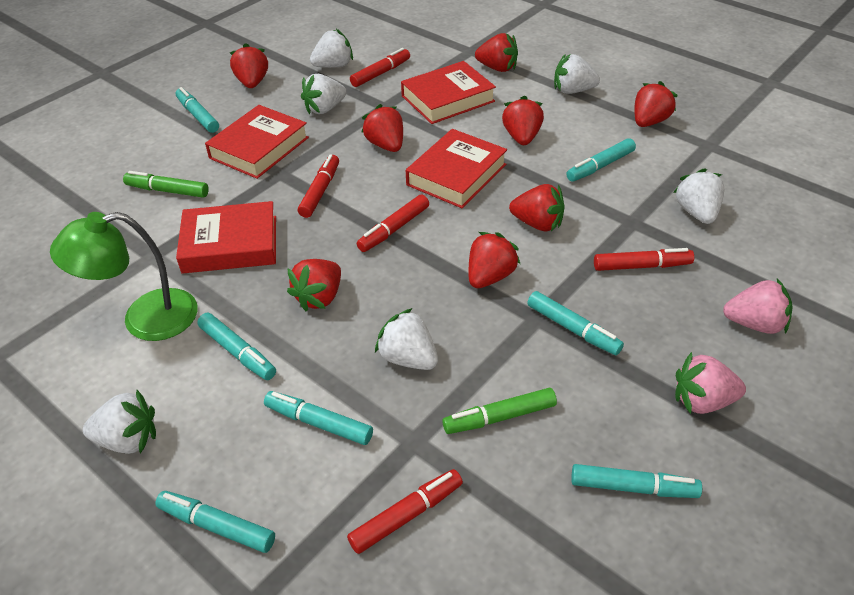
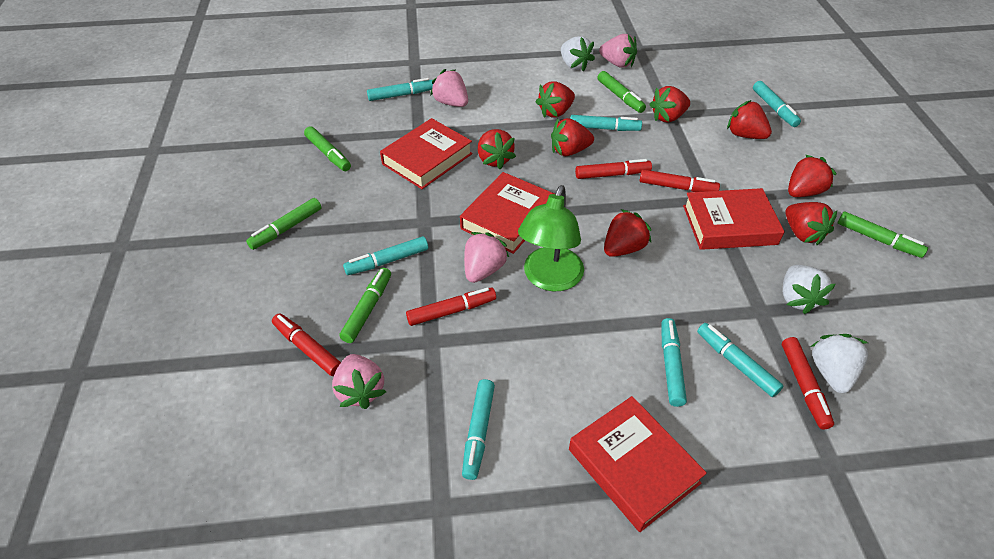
green marker: [123,171,209,198] [442,388,557,434] = 2 -> [246,198,322,250] [304,126,351,171] [339,268,391,343] [597,71,646,113] [838,212,928,258] = 5
pink strawberry: [675,352,746,414] [723,279,793,334] = 2 -> [332,354,386,409] [430,69,468,107] [464,232,509,283] [599,34,637,68] = 4
white strawberry: [83,390,156,454] [301,74,346,114] [310,29,353,68] [375,308,438,370] [554,54,600,94] [673,168,724,224] = 6 -> [561,36,595,72] [783,265,835,314] [810,334,868,393] = 3

